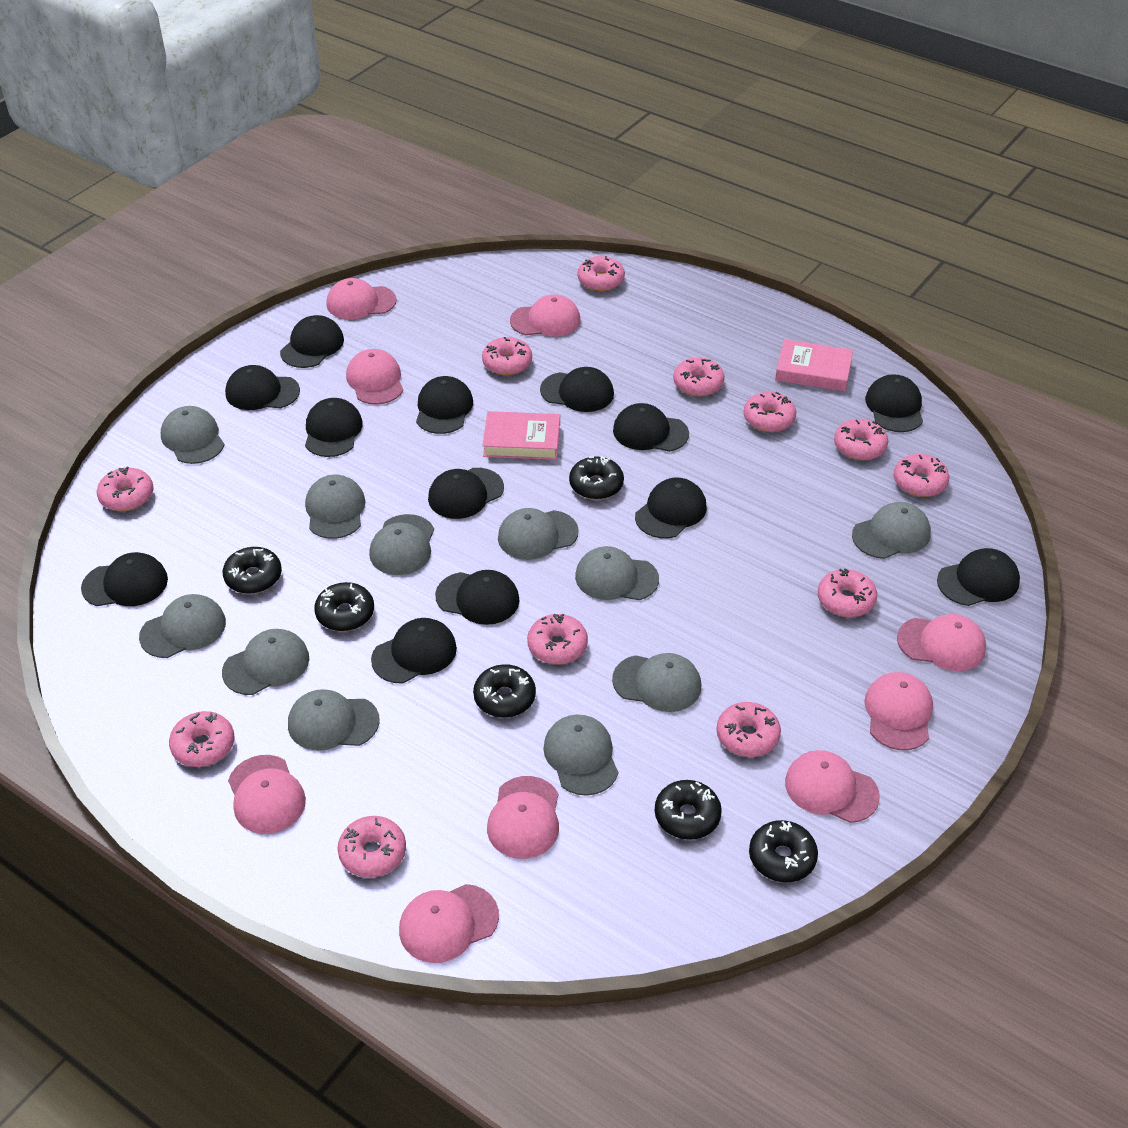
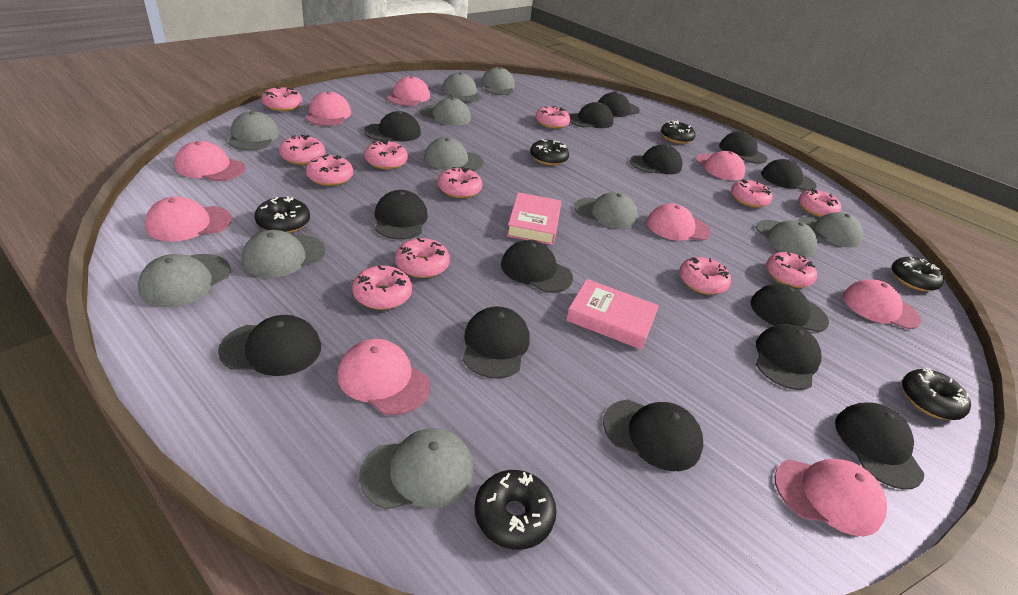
black cap: [81,552,168,606] [225,365,300,410] [280,315,344,368] [305,398,363,457] [371,618,457,683] [416,376,473,434] [428,468,504,519] [435,570,520,625] [540,367,614,412] [613,403,689,452] [635,478,707,538] [865,374,923,432] [937,548,1020,606] = 13 -> [218,315,321,376] [364,111,421,141] [375,190,428,240] [463,306,530,379] [501,240,573,293] [569,102,614,128] [598,92,640,117] [603,400,703,471] [630,144,683,174] [719,131,768,164] [751,283,829,332] [756,324,821,390] [761,159,817,191] [835,402,924,490] = 14

